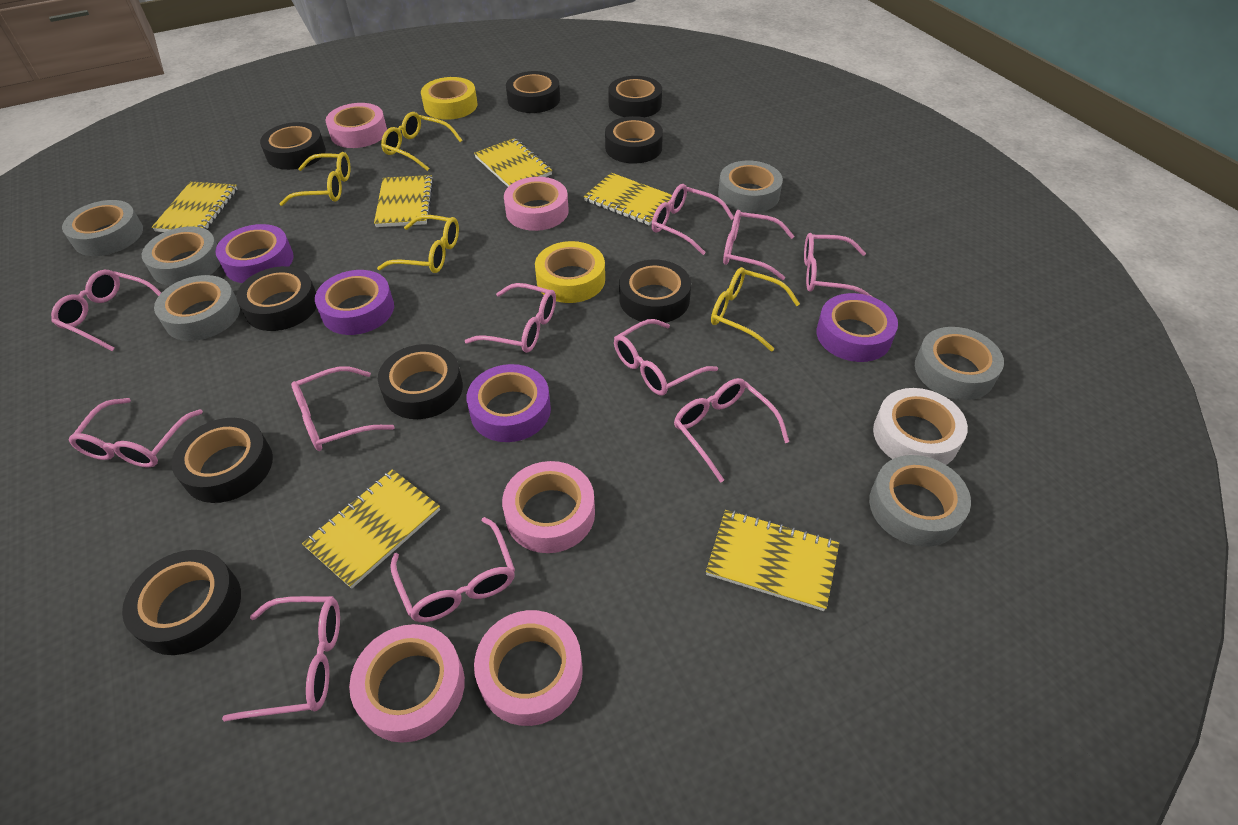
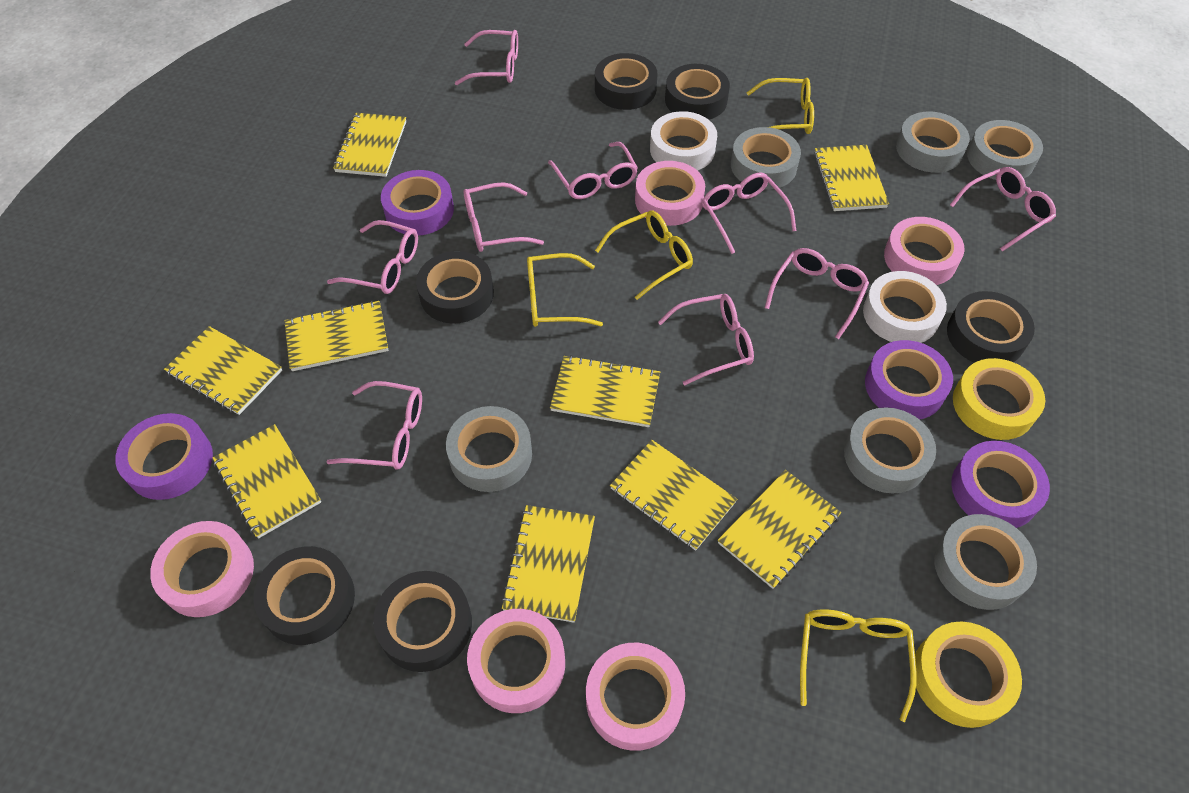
black tape: [122,550,241,655] [171,418,273,503] [236,266,317,331] [260,122,326,170] [378,344,463,419] [506,71,560,113] [605,116,663,164] [608,76,662,117] [619,260,691,323] = 9 -> [254,546,355,645] [373,571,472,672] [416,251,494,323] [595,53,658,110] [665,64,730,120] [947,291,1035,363] = 6
pink glasses: [51,270,161,351] [69,398,203,468] [222,596,340,722] [291,366,395,451] [390,517,515,622] [465,283,556,353] [614,319,718,396] [652,184,734,255] [674,378,789,483] [723,210,794,280] [804,233,873,297] = 11 -> [327,220,418,294] [327,381,422,470] [455,30,518,85] [464,182,544,252] [548,142,638,199] [658,294,754,386] [702,173,796,254] [765,248,869,339] [950,167,1056,252] = 9
white tape: [873,388,968,465] = 1 -> [650,111,717,170] [863,271,947,343] = 2
yellow notebook: [152,181,238,232] [302,469,440,589] [374,175,434,227] [474,138,552,187] [584,173,672,225] [706,510,839,611] = 6 -> [164,326,282,415] [212,424,321,539] [284,300,388,371] [333,113,406,177] [501,505,595,622] [550,355,660,427] [610,440,737,551] [718,470,841,589] [814,145,889,211] = 9

